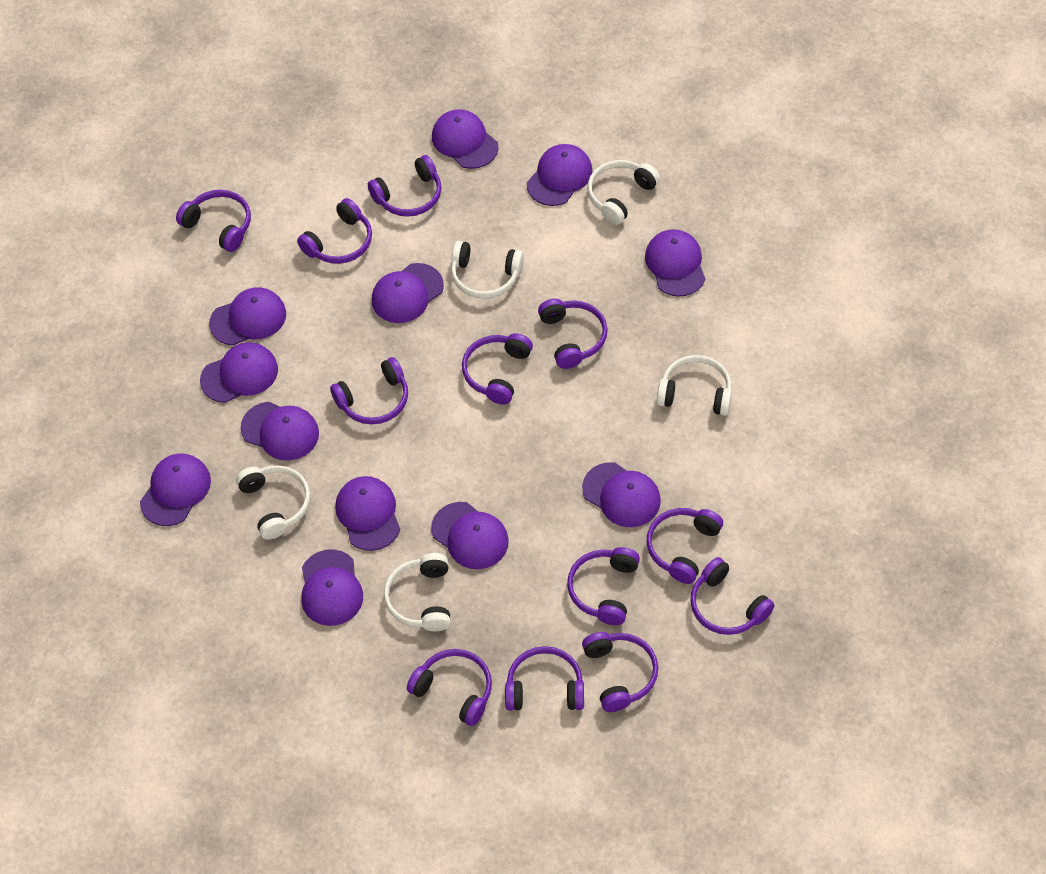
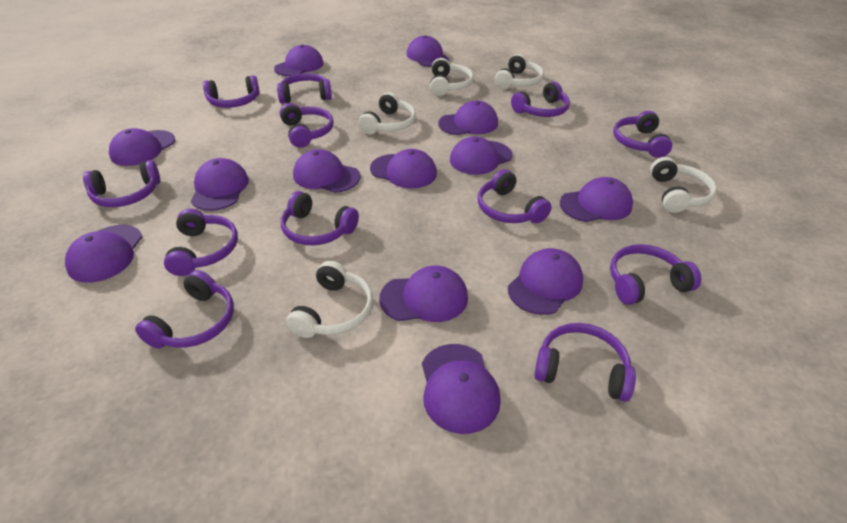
purple cap: [140,453,211,526] [200,342,278,403] [209,287,286,346] [241,402,319,460] [301,549,363,626] [335,476,400,551] [372,263,444,323] [431,502,509,569] [432,109,499,169] [527,144,592,206] [582,462,661,527] [645,229,705,297] = 12 -> [65,225,142,283] [109,128,175,166] [191,158,249,211] [274,45,324,76] [293,149,360,193] [370,149,437,189] [379,266,468,322] [407,35,449,67] [422,344,501,434] [438,100,498,135] [450,136,512,175] [508,248,583,315] [560,177,633,222] = 13

